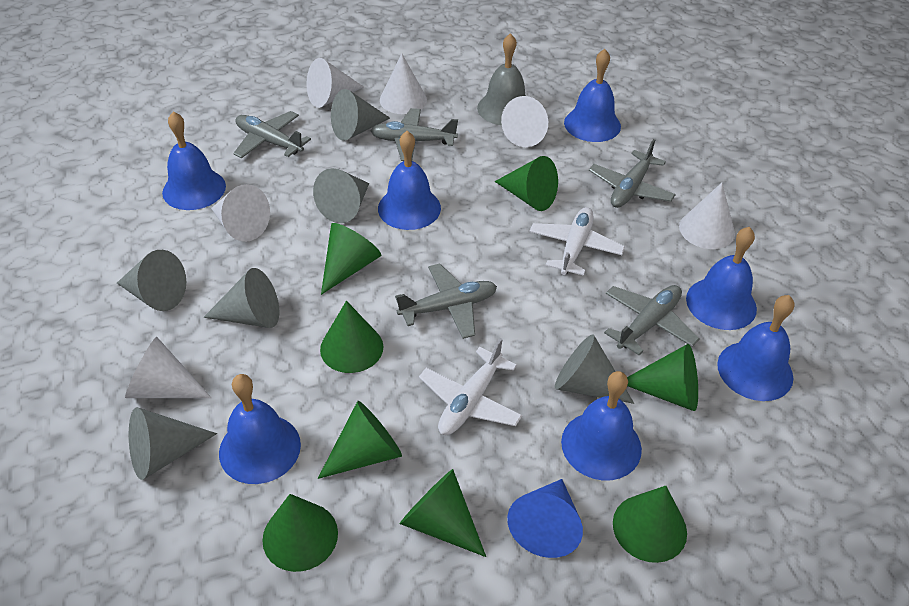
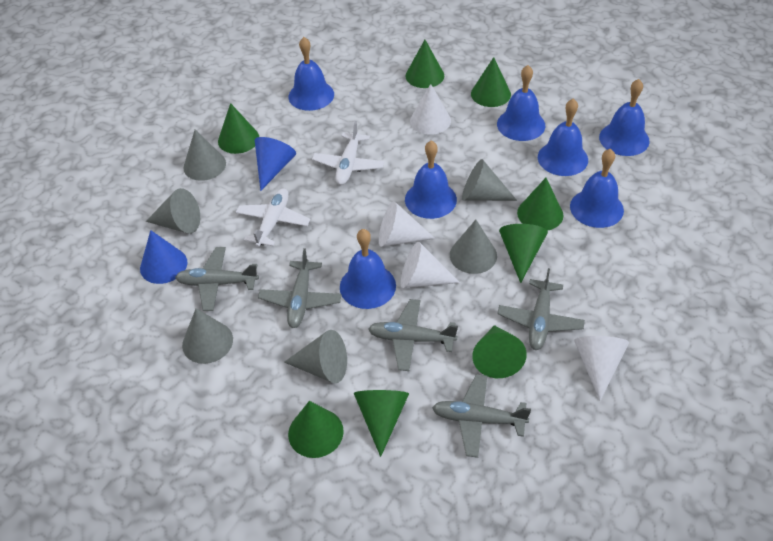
blue cone: [507,479,583,558] = 1 -> [140,230,187,284] [255,137,296,191] = 2
grey bell: [477,33,526,125] = 1 -> none = 0
white cone: [125,337,212,398] [211,184,270,242] [306,58,364,108] [380,54,427,114] [501,96,548,147] [679,183,735,249] = 6 -> [379,201,436,247] [401,242,460,288] [410,84,451,135] [574,336,629,401] = 4

